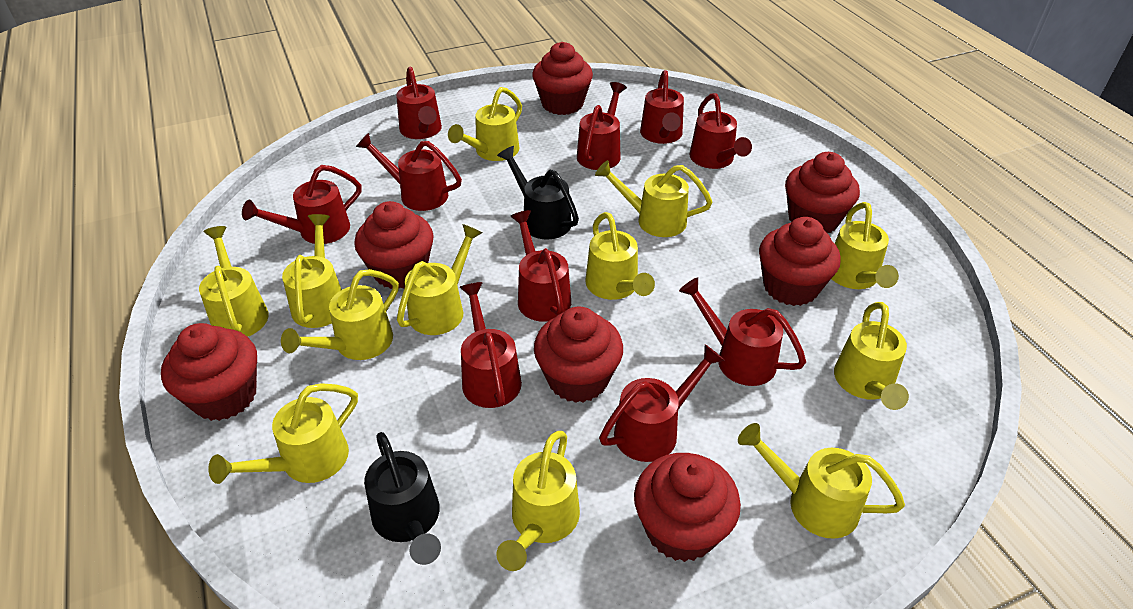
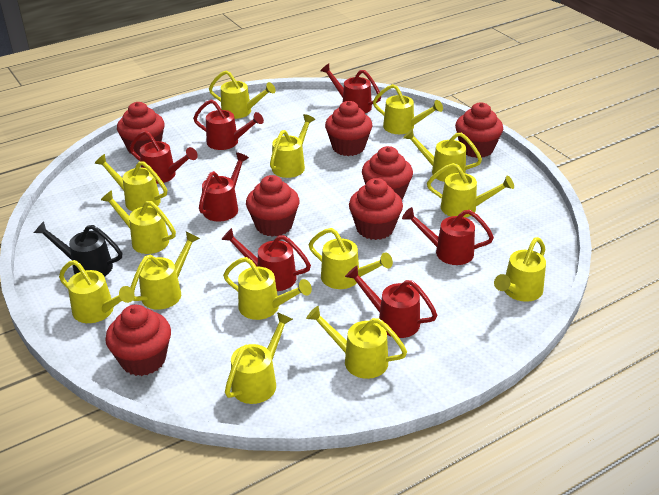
black watering can: [364,432,441,565] [497,146,579,240] = 2 -> [34,221,122,277] = 1
red watering can: [242,165,362,244] [356,133,462,211] [396,67,442,139] [460,282,522,408] [510,210,571,322] [577,82,627,170] [599,344,725,462] [640,70,684,144] [679,277,806,386] [690,93,752,169] = 10 -> [130,131,198,184] [193,100,264,150] [199,152,249,222] [221,228,311,291] [320,64,381,113] [345,266,437,338] [402,207,494,265] = 7
yellow watering can: [199,226,269,337] [208,383,358,484] [281,269,399,360] [282,214,342,328] [397,224,482,335] [448,87,522,161] [496,431,580,571] [585,212,655,300] [595,160,712,237] [738,423,905,539] [831,202,899,289] [834,302,909,410] = 12 -> [59,260,135,323] [95,154,167,211] [101,190,176,254] [131,232,200,310] [209,71,276,119] [223,257,312,320] [225,312,293,404] [270,114,315,178] [306,306,407,379] [309,228,393,289] [373,84,443,134] [403,128,482,182] [427,163,514,218] [494,237,546,302] = 14

